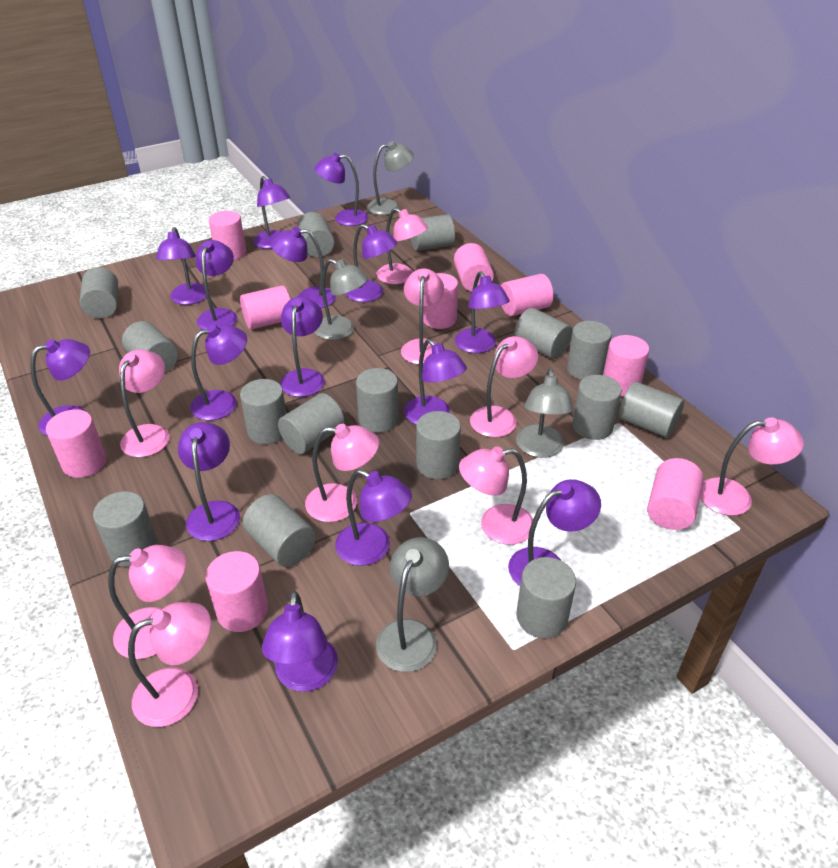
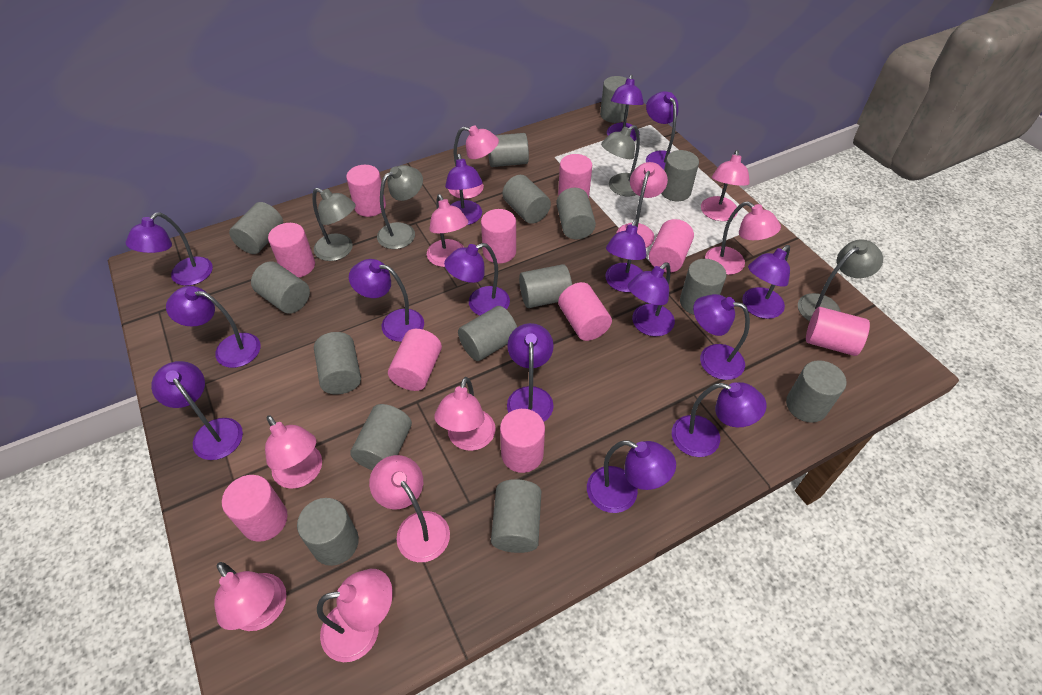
pink cylinder: [46,409,106,478] [206,551,268,632] [209,211,246,260] [240,285,291,330] [423,273,458,329] [454,243,494,292] [501,274,553,316] [603,335,649,397] [647,458,703,530] = 9 -> [222,475,288,542] [268,223,315,278] [346,165,386,217] [388,329,442,391] [481,209,516,263] [500,409,545,473] [558,154,592,198] [558,282,612,341] [649,219,694,273] [806,307,870,356] = 10
pink lamp: [108,545,186,659] [119,350,170,457] [128,602,211,727] [305,424,379,522] [376,208,428,284] [401,268,444,365] [459,446,533,545] [470,336,538,437] [700,417,804,516] = 9 -> [214,562,286,631] [265,415,322,489] [317,569,393,662] [369,455,450,562] [427,194,468,267] [434,377,496,451] [448,125,499,199] [617,162,668,248] [701,150,750,221] [705,201,781,275] = 10

